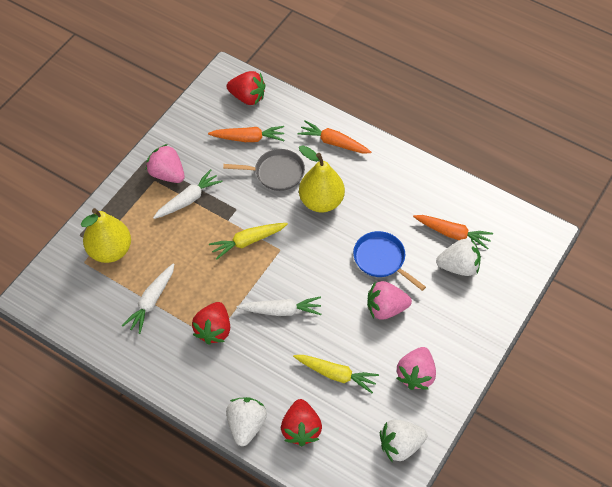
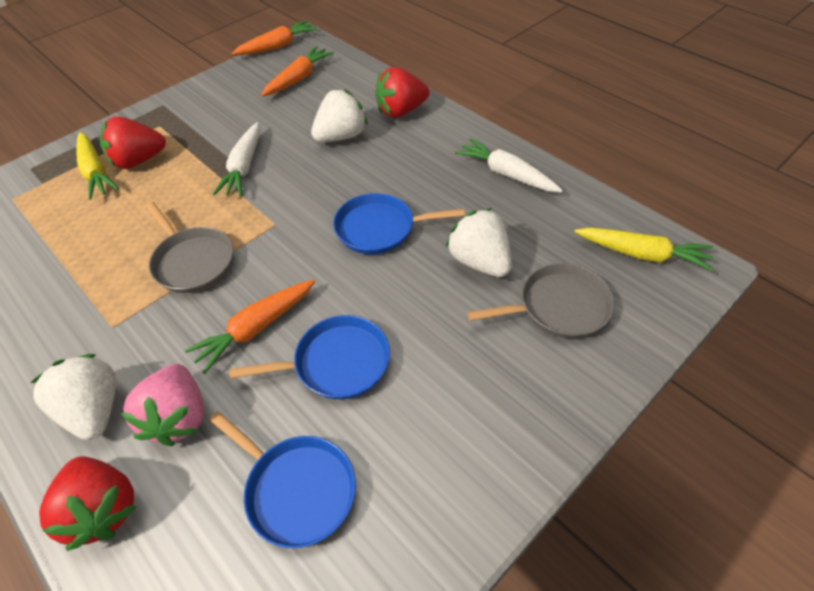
blue pan: [353,231,426,291] = 1 -> [209,411,356,548] [229,315,390,399] [333,193,465,254] = 3
grey pan: [223,149,305,191] = 1 -> [146,202,233,293] [467,263,614,338] = 2
pink strawberry: [146,144,185,183] [367,281,412,320] [397,347,436,390] = 3 -> [121,364,204,446] = 1
white carrot: [122,263,174,334] [153,169,223,219] [237,296,321,316] = 3 -> [213,122,260,196] [455,138,563,192] = 2
yellow pear: [81,208,131,263] [299,145,345,212] = 2 -> none = 0

